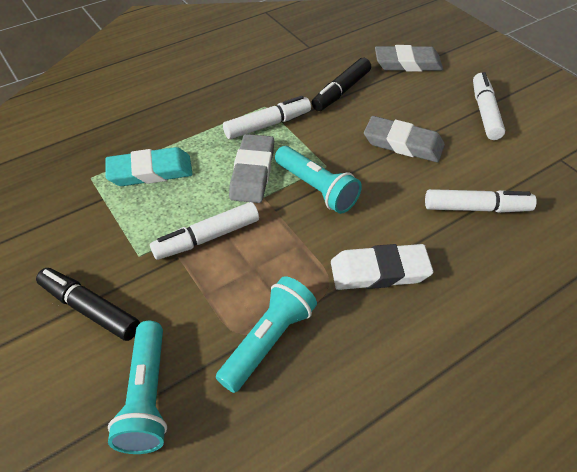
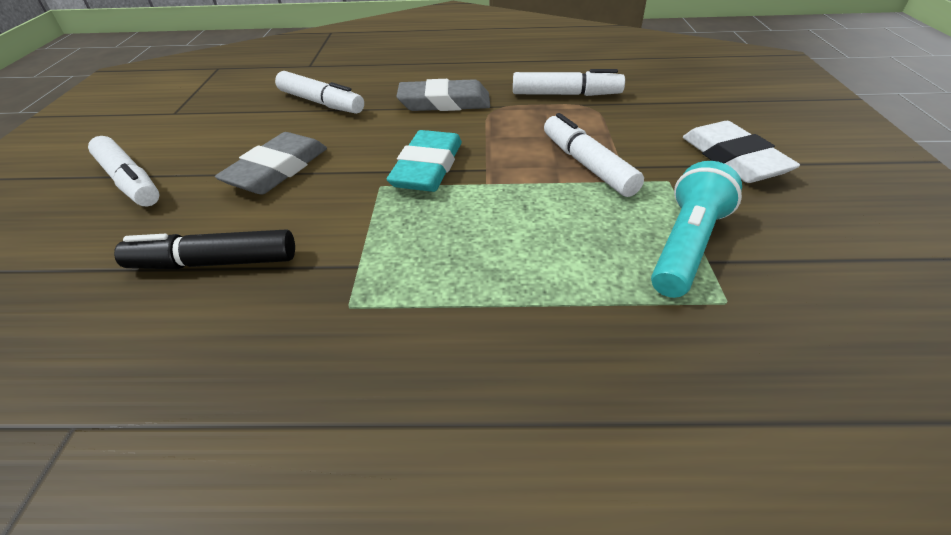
black marker: [36,268,140,341] [311,57,371,111] = 2 -> [114,229,295,269] = 1
grey eraser: [229,134,274,203] [364,116,445,162] [375,45,443,72] = 3 -> [215,132,327,195] [396,79,490,111] = 2
turquoise flashlight: [108,321,167,454] [216,276,317,393] [275,146,362,214] = 3 -> [651,161,742,298] = 1

